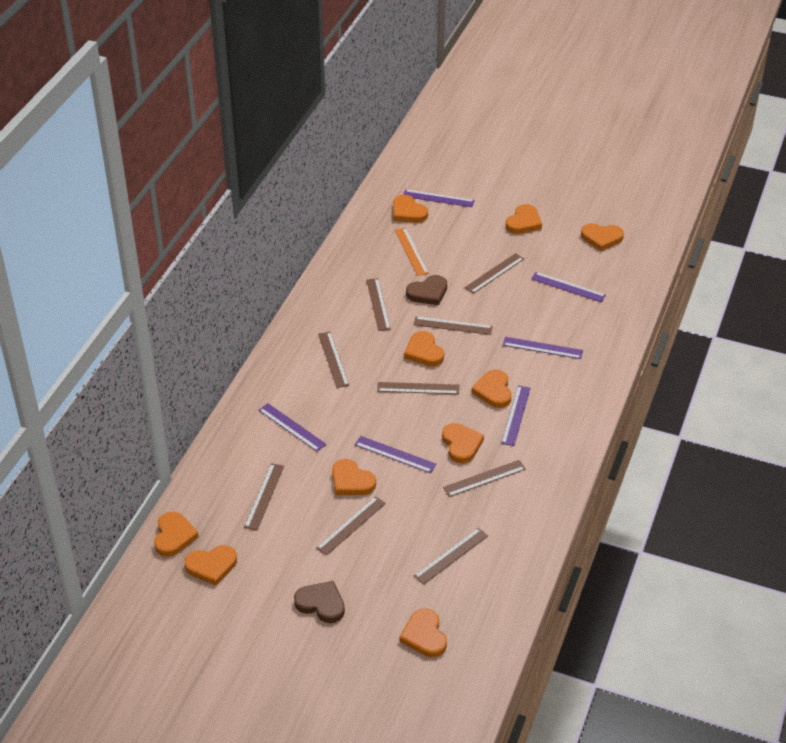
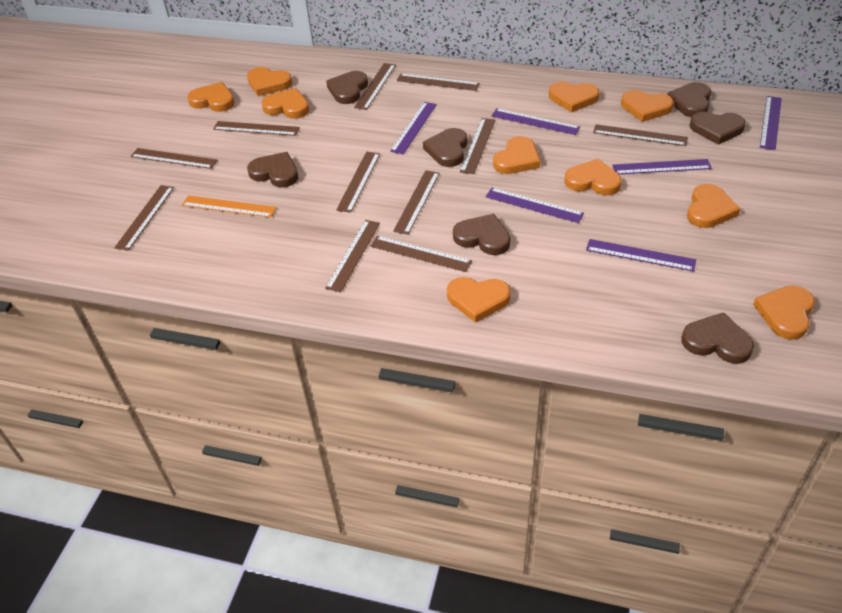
brown heart: [294,581,345,623] [406,275,447,305] = 2 -> [247,152,298,187] [326,71,368,104] [423,128,467,167] [453,214,511,255] [667,82,711,117] [681,312,754,364] [689,111,746,145] = 7
brown ruler: [244,463,284,530] [316,496,386,556] [318,332,349,388] [367,278,391,331] [377,382,459,394] [414,316,493,335] [414,528,488,585] [443,460,526,497] [464,253,524,294] = 9 -> [114,185,174,251] [131,148,217,169] [213,121,300,136] [325,220,380,292] [336,152,380,213] [354,63,396,110] [371,236,472,272] [393,170,440,235] [397,74,480,91] [460,118,495,174] [593,124,688,146] = 11

